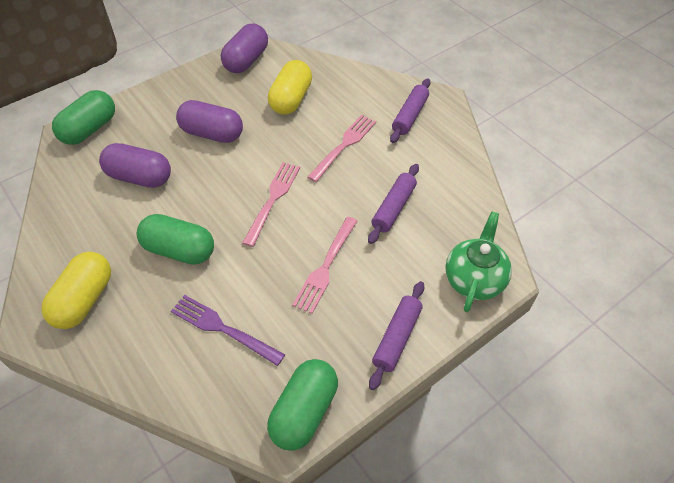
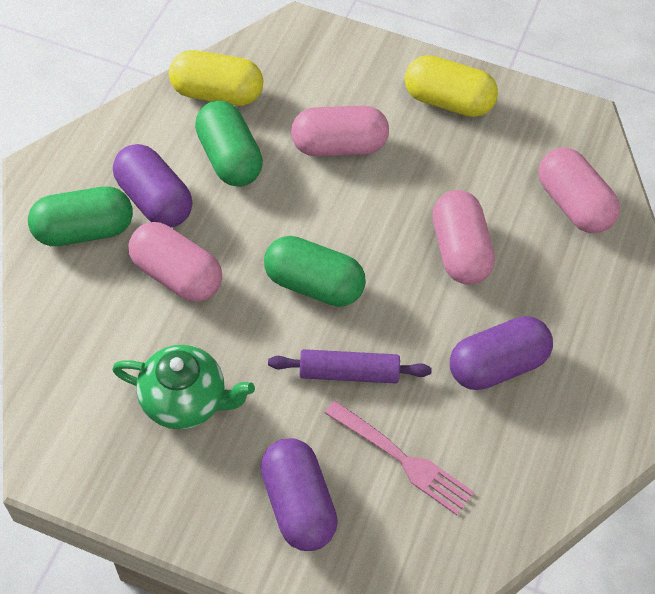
pink capsule: none = 0 -> [129,222,222,302] [291,106,389,156] [432,190,495,285] [538,148,620,233] = 4
pink fork: [243,162,300,247] [292,217,358,314] [308,115,376,182] = 3 -> [325,400,474,515] = 1
purple fork: [171,295,285,366] = 1 -> none = 0
purple rolling pin: [368,164,419,244] [369,281,424,390] [390,78,430,143] = 3 -> [268,349,432,384] = 1

